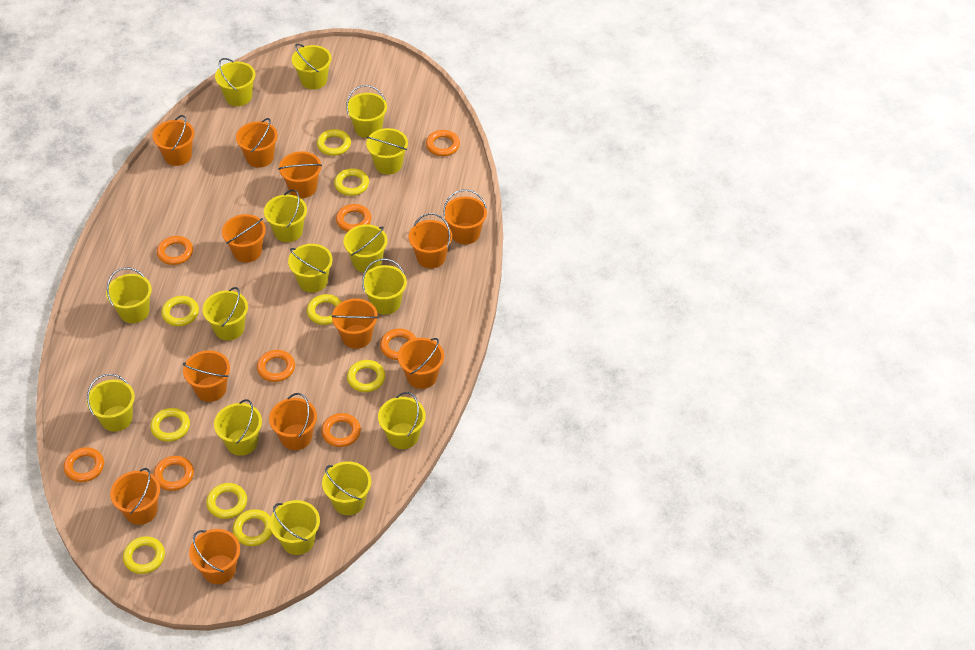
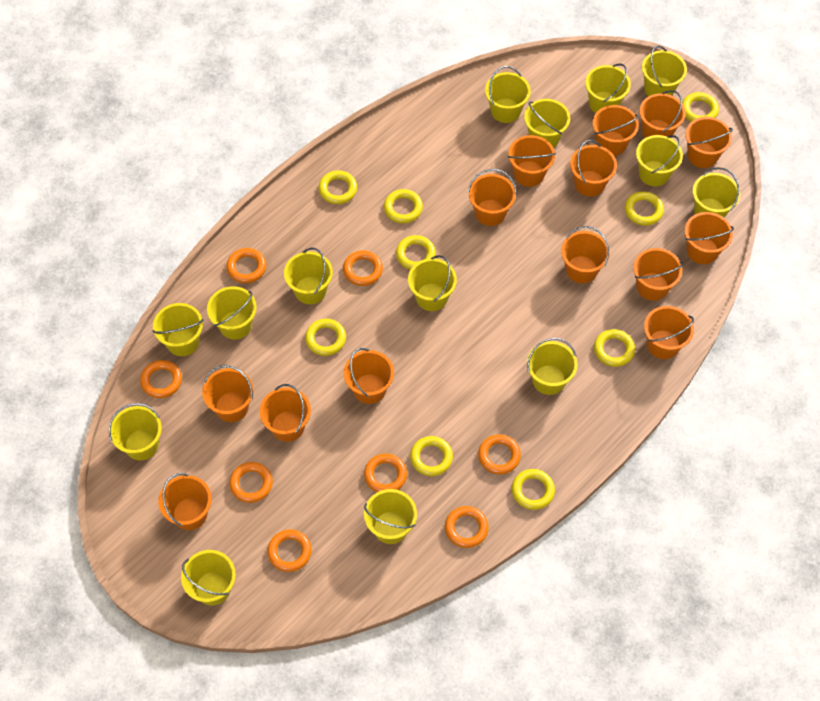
orange bucket: [110,468,160,525] [153,115,194,166] [183,350,230,402] [189,529,240,584] [222,214,266,263] [236,118,278,168] [269,393,317,450] [278,151,322,198] [331,298,378,349] [398,338,444,389] [409,213,452,268] [443,189,487,244] = 12 -> [158,473,212,530] [202,365,254,422] [259,384,311,442] [343,348,394,404] [468,169,517,226] [508,135,556,187] [561,226,610,283] [570,140,617,197] [593,105,639,156] [633,248,683,301] [639,90,686,138] [644,306,694,359] [685,117,733,168] [685,212,734,264] = 14
yellow bucket: [87,374,135,432] [106,268,152,323] [202,287,248,340] [214,399,262,456] [215,58,255,106] [264,189,307,242] [270,500,320,555] [288,244,333,293] [292,44,332,89] [322,461,371,515] [344,224,387,273] [346,85,387,138] [362,259,407,315] [366,128,408,174] [378,392,426,449] = 15 -> [109,403,162,460] [153,303,203,356] [181,550,236,606] [207,286,257,340] [284,248,333,304] [364,489,417,544] [408,255,457,311] [485,66,531,123] [524,99,570,148] [527,338,578,395] [585,64,631,113] [636,135,683,187] [642,45,687,96] [692,167,740,218] = 14

